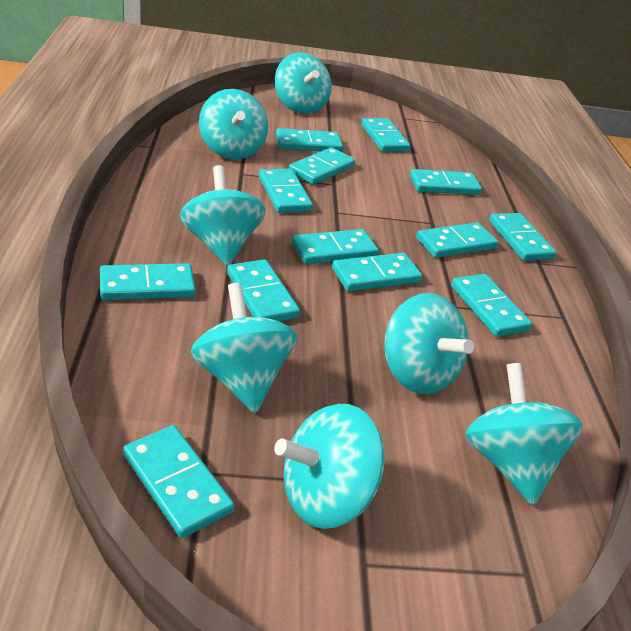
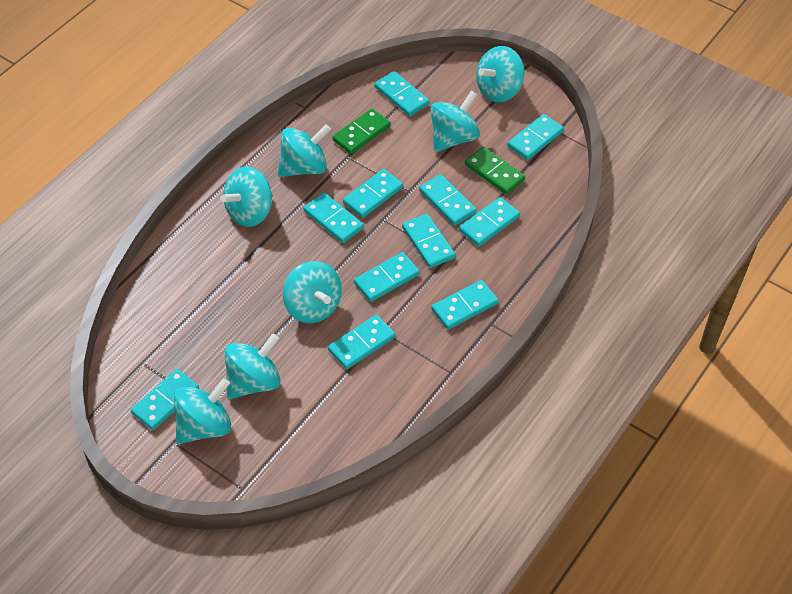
green domino: none = 0 -> [332,108,391,154] [465,147,525,195] = 2
turquoise domino: [100,263,196,300] [123,425,234,538] [227,259,300,321] [259,169,313,213] [276,128,343,152] [289,147,356,185] [292,229,379,265] [332,253,422,291] [361,118,410,152] [410,169,482,195] [416,222,498,258] [451,274,532,337] [489,213,556,261] = 13 -> [131,369,199,430] [304,193,364,243] [328,315,395,369] [343,169,403,218] [354,252,420,302] [374,71,430,116] [402,214,455,268] [419,174,477,226] [431,280,499,330] [459,197,520,247] [507,114,564,160] = 11

